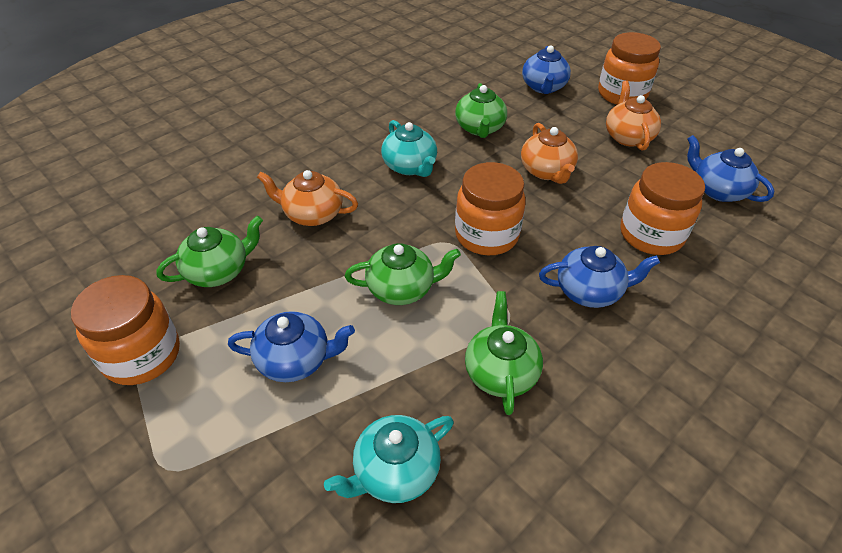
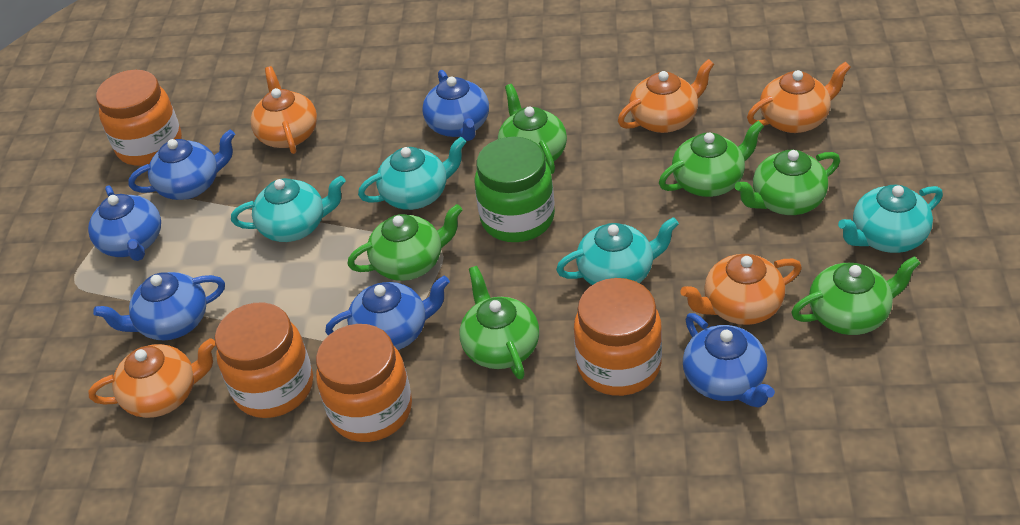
blue teapot: [228,311,355,382] [522,46,571,94] [539,246,660,308] [687,135,774,202] = 4 -> [88,185,161,261] [93,272,225,340] [128,129,235,200] [325,276,450,350] [422,70,489,141] [683,313,775,408] = 6
green jar: none = 0 -> [474,136,555,242] = 1
green teapot: [156,216,263,287] [345,243,461,305] [455,83,507,138] [465,291,543,415] = 4 -> [348,204,463,281] [460,266,539,379] [498,84,567,174] [659,121,764,197] [735,150,840,215] [791,256,921,335] = 6
orange teapot: [257,170,358,226] [521,123,578,184] [606,81,661,151] = 3 -> [88,338,215,418] [251,66,317,154] [618,59,714,133] [680,254,802,325] [747,62,851,133] = 5
turquoise teapot: [324,415,454,503] [381,120,437,177] = 2 -> [231,176,346,242] [358,137,466,210] [556,217,679,285] [838,185,943,253] = 4

